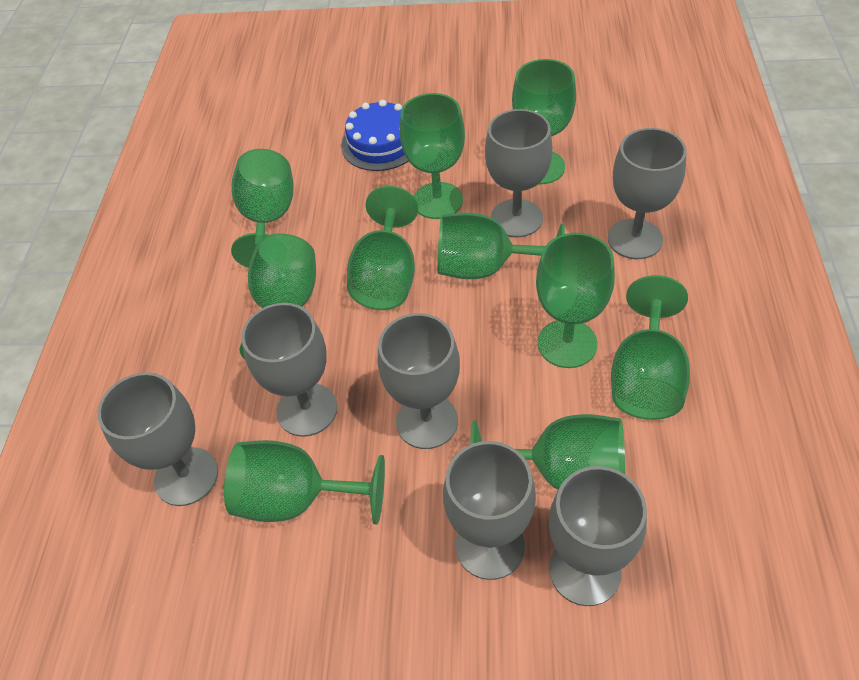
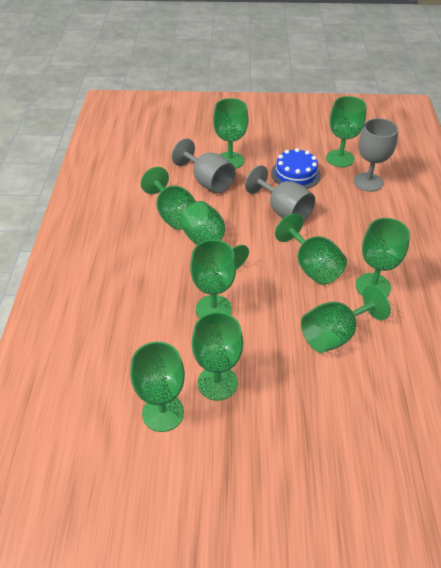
grey goblet: [97,372,218,506] [241,303,337,437] [378,313,460,449] [443,441,536,580] [485,109,553,238] [549,466,647,606] [608,128,687,259] = 7 -> [171,138,236,193] [245,165,315,222] [354,118,398,192] = 3

